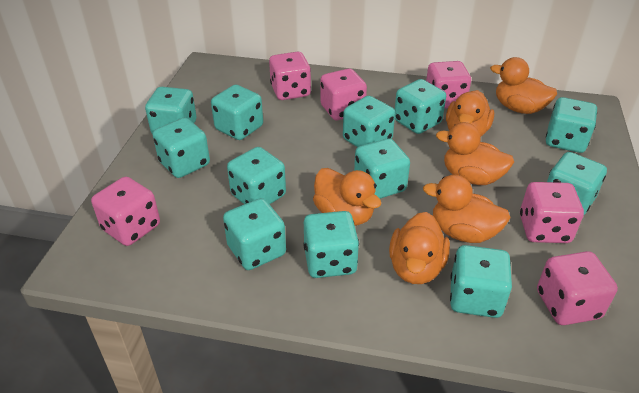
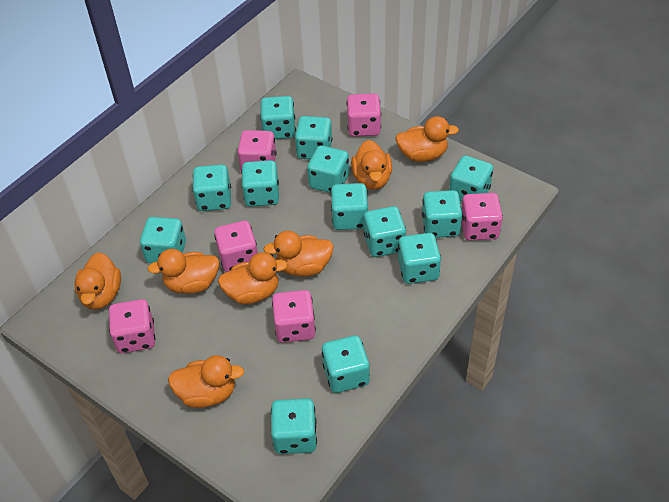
orange duck: [313,168,381,226] [389,212,450,284] [423,175,511,243] [436,122,514,185] [446,90,494,136] [490,57,557,114] = 6 -> [74,252,121,310] [148,249,219,294] [168,355,244,408] [218,252,288,304] [263,231,334,276] [351,140,392,190] [395,116,459,162] = 7
turquoise dice: [145,87,196,134] [153,118,210,178] [211,85,263,140] [223,198,286,270] [227,147,286,204] [304,211,359,278] [343,96,395,147] [354,138,410,199] [395,79,446,134] [450,245,512,318] [546,97,597,153] [547,152,607,215] = 12 -> [140,217,186,263] [192,164,231,211] [241,160,279,207] [260,96,296,139] [271,398,317,454] [295,116,332,160] [307,145,349,193] [322,335,370,393] [331,183,368,230] [364,206,406,257] [398,233,441,284] [422,190,463,238] [449,155,493,202] = 13

